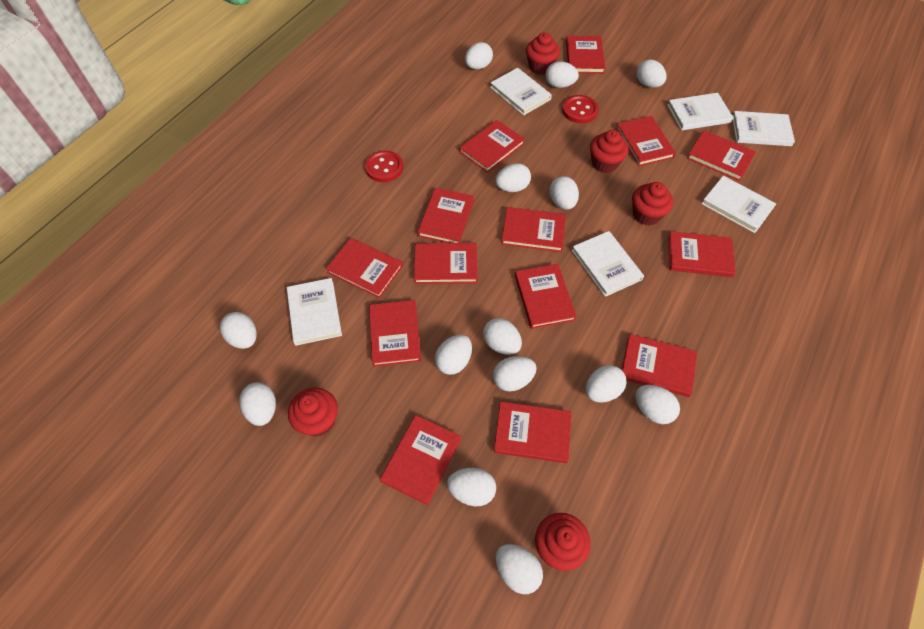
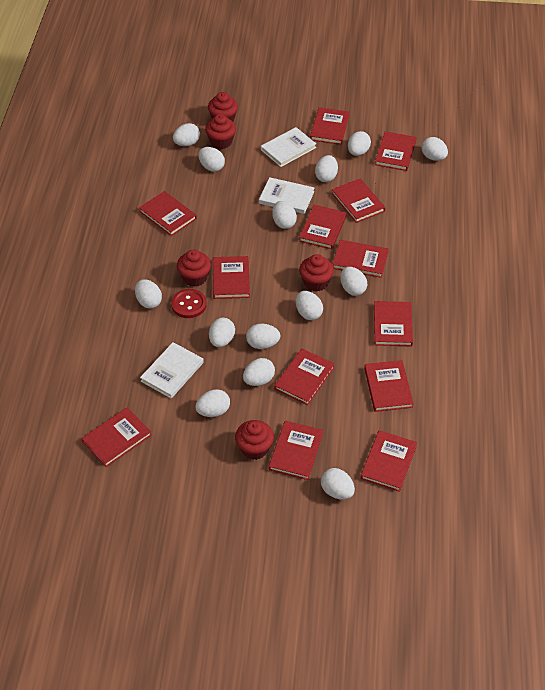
red book: [326,238,403,298] [369,300,421,367] [380,415,461,505] [414,243,478,284] [418,188,474,243] [459,120,525,173] [494,402,572,463] [501,207,566,252] [515,264,577,329] [566,36,605,74] [616,116,676,166] [622,334,697,397] [668,231,736,277] [687,130,756,181] = 14 -> [81,408,152,467] [139,191,197,236] [213,256,250,299] [269,421,323,480] [274,349,335,405] [299,205,347,250] [310,107,350,145] [332,179,385,223] [332,240,389,278] [360,430,417,492] [364,360,414,412] [374,301,413,347] [375,131,416,171] = 13
red button: [365,150,403,182] [562,95,599,123] = 2 -> [171,289,207,318] = 1
white book: [287,278,342,346] [490,68,552,115] [572,231,644,297] [667,93,733,131] [702,176,776,233] [732,111,795,146] = 6 -> [140,342,204,398] [259,177,314,214] [261,127,316,167] = 3

